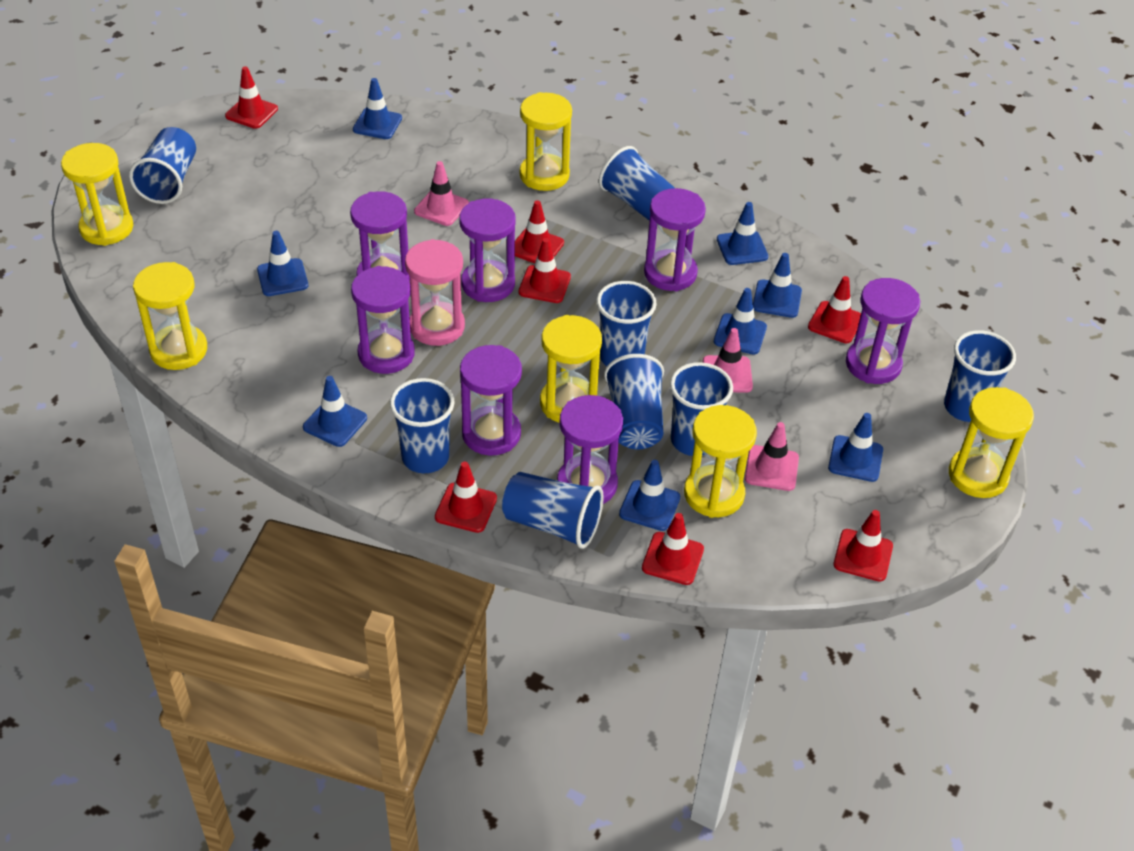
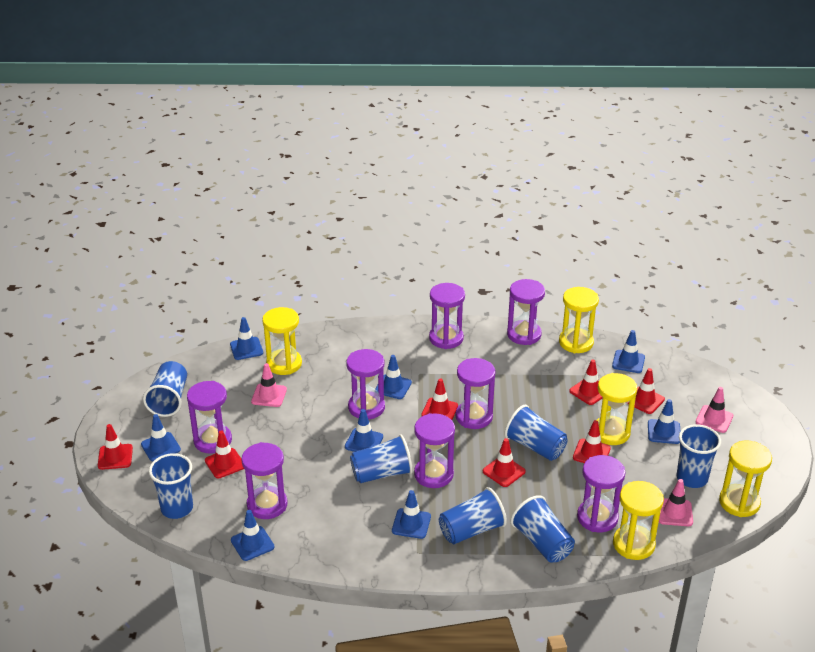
blue cup: [129,127,196,204] [390,378,454,473] [502,472,604,549] [596,281,657,366] [599,146,675,221] [604,354,664,449] [670,362,733,456] [944,330,1016,422] = 8 -> [143,361,187,417] [149,453,193,519] [350,434,413,483] [439,487,507,544] [505,405,568,461] [511,495,575,563] [677,424,721,488] = 7
pink hourglass: [405,239,465,346] = 1 -> none = 0
purple hourglass: [350,191,410,281] [351,266,415,374] [459,199,516,302] [460,345,522,456] [557,395,623,504] [644,188,706,291] [846,278,920,384] = 7 -> [187,381,232,454] [242,442,287,519] [346,349,385,419] [414,413,455,488] [429,283,465,349] [456,358,495,429] [507,279,545,345] [577,455,626,532] = 8
yellow hourglass: [61,143,133,246] [133,262,207,370] [520,92,572,191] [540,315,602,423] [684,405,757,518] [949,387,1034,498] = 6 -> [262,307,302,375] [559,287,599,353] [597,373,637,445] [613,481,664,560] [719,441,772,517] = 5

